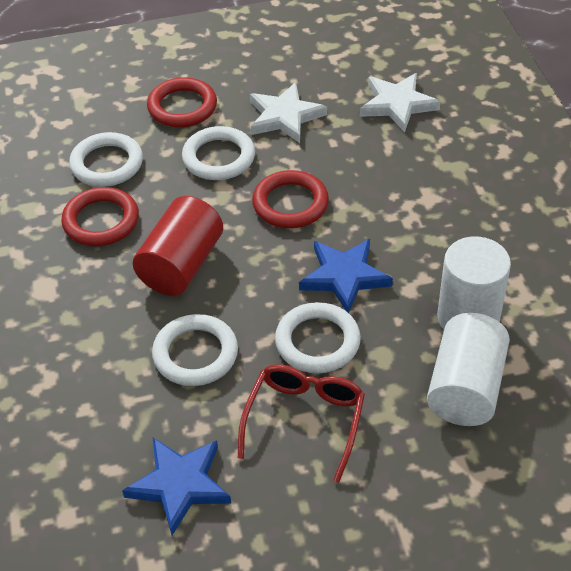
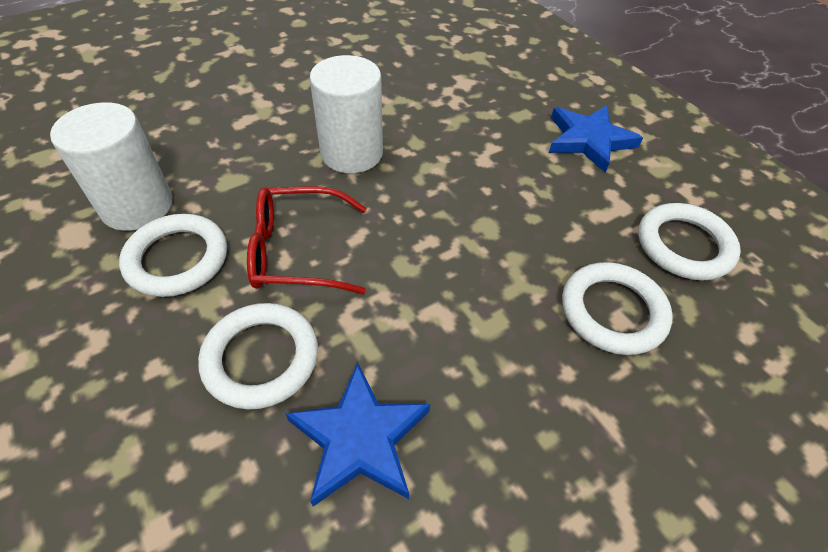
red cylinder: [133,196,223,296] = 1 -> none = 0
red ring: [61,187,139,246] [147,77,217,128] [252,170,329,228] = 3 -> none = 0
white star: [250,82,327,143] [360,73,440,133] = 2 -> none = 0

